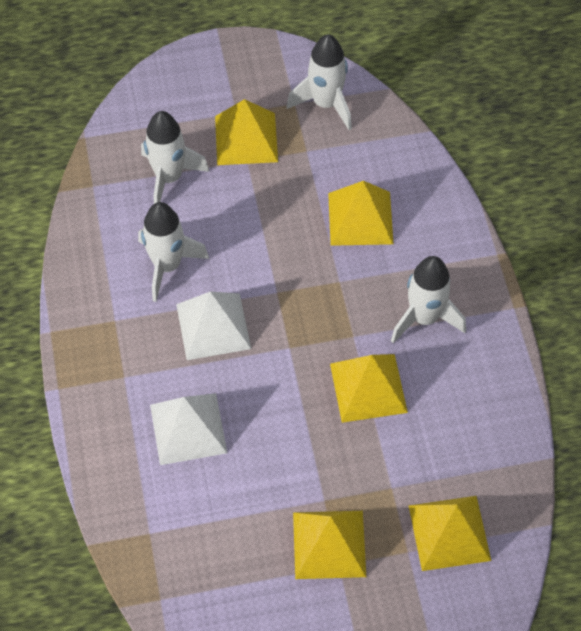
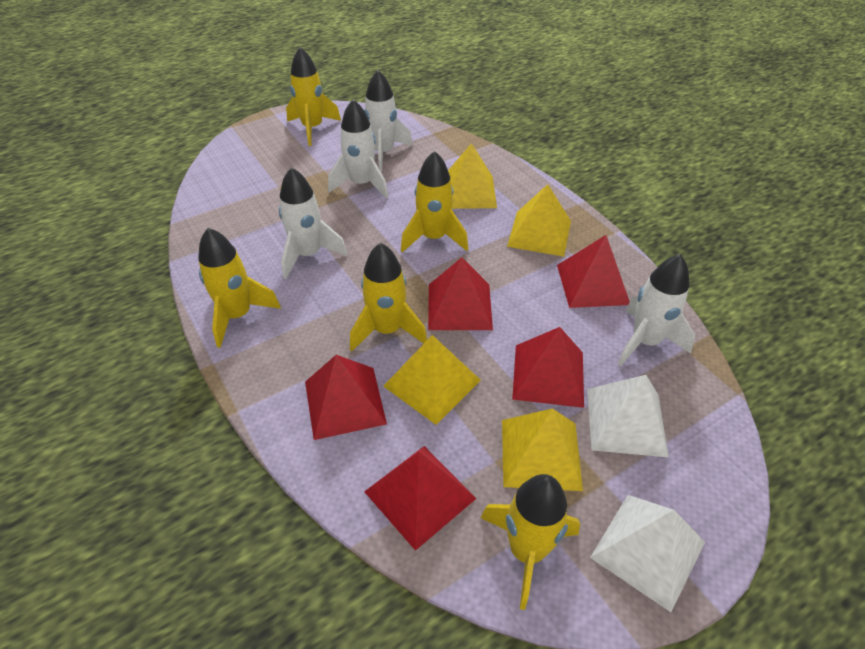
red pyramid: none = 0 -> [305,355,387,440] [364,446,477,551] [428,257,493,330] [512,327,584,408] [557,235,630,308] = 5
yellow pyramid: [215,99,278,165] [293,511,366,579] [328,181,394,246] [330,354,408,423] [409,496,491,571] = 5 -> [383,335,481,425] [448,143,497,209] [502,408,583,491] [507,184,571,257] = 4
yellow rocket: none = 0 -> [198,228,281,348] [286,47,341,146] [350,243,427,351] [401,151,468,252] [481,474,580,610] = 5

